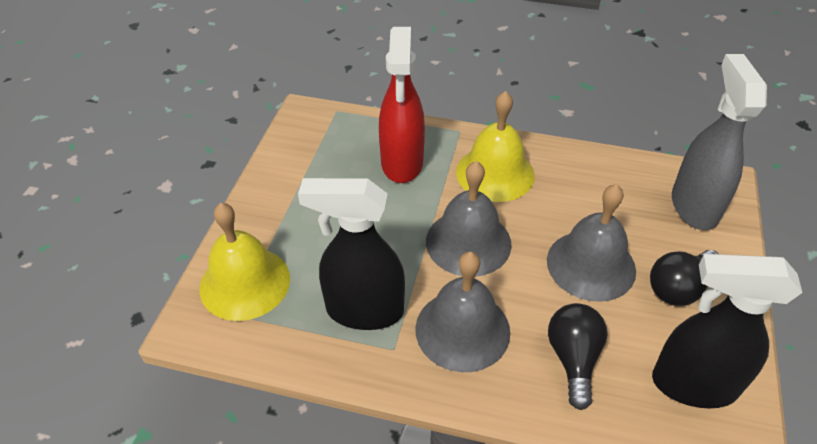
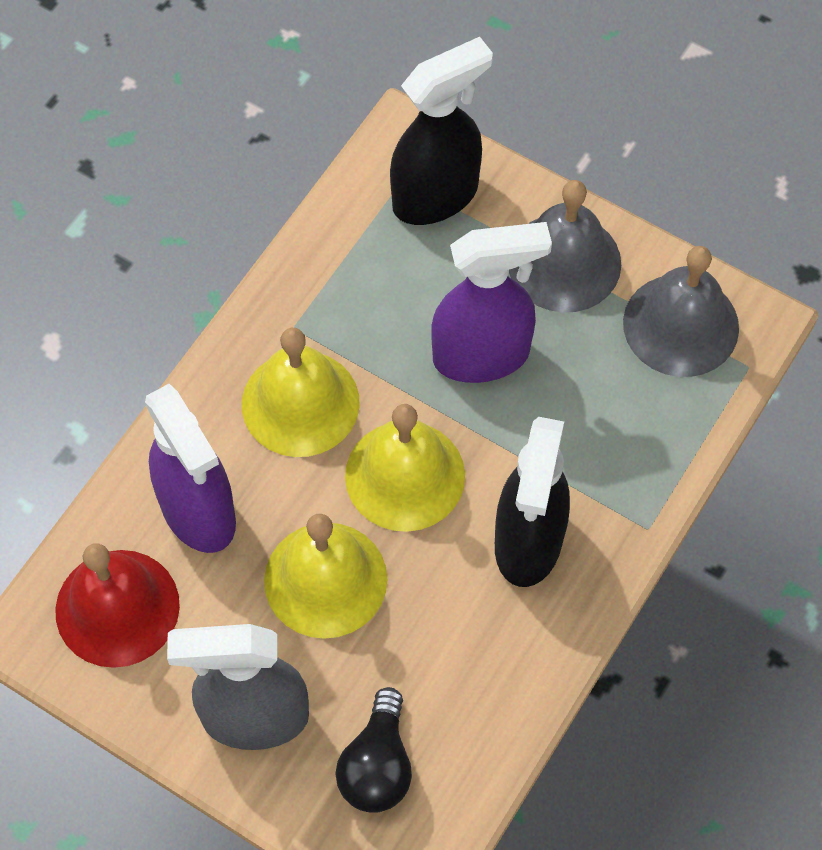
black light bulb: [548,303,608,410] [650,250,719,306] = 2 -> [335,687,412,813] = 1
grey bell: [415,252,510,372] [426,161,511,277] [547,184,636,302] = 3 -> [509,180,621,313] [623,246,739,377] = 2
purple spray bottle: none = 0 -> [145,384,236,553] [431,222,552,383] = 2
red bell: none = 0 -> [55,544,180,668] = 1
red spray bottle: [379,27,425,183] = 1 -> none = 0
yellow bell: [200,203,290,321] [456,91,535,202] = 2 -> [242,328,360,457] [264,514,387,639] [345,404,465,532] = 3

